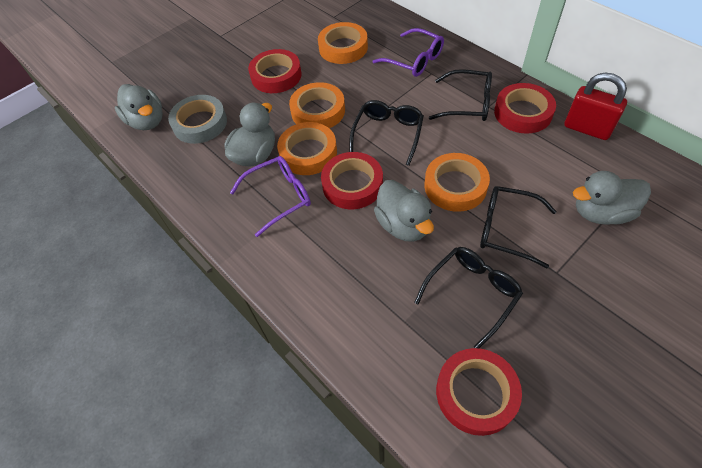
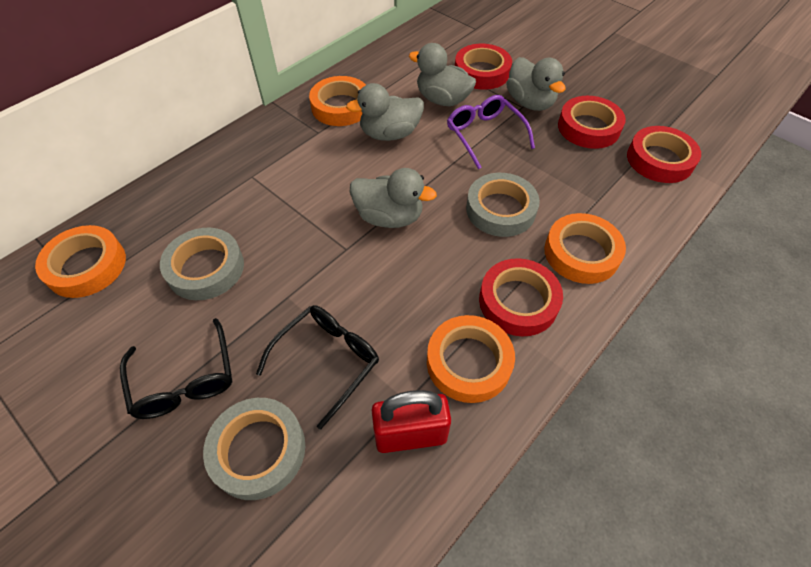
black glasses: [349,100,424,166] [414,247,523,348] [429,69,492,121] [480,186,557,268] = 4 -> [120,318,232,419] [256,305,379,429] = 2
grey tape: [168,95,227,144] = 1 -> [160,228,244,300] [203,398,305,500] [466,173,540,237] = 3
purple glasses: [230,156,311,237] [372,28,444,77] = 2 -> [447,95,535,169] = 1

